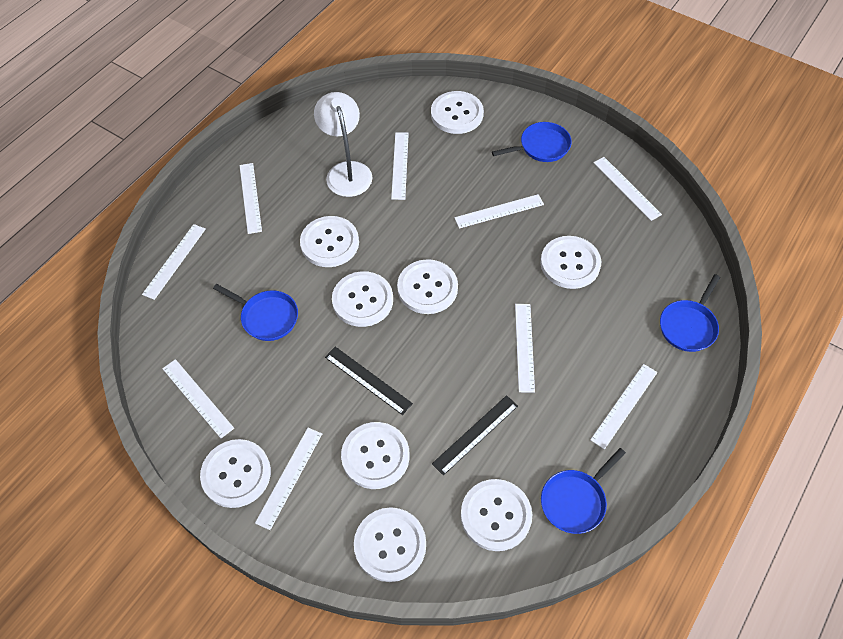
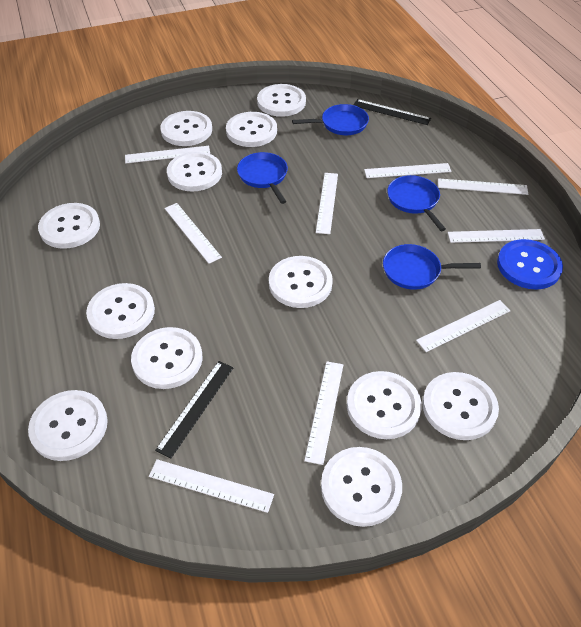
blue button: none = 0 -> [497,239,563,290] = 1
white button: [200,439,271,508] [300,216,359,267] [332,271,393,327] [341,422,410,489] [354,507,426,582] [397,259,458,314] [431,91,484,134] [461,479,532,551] [540,236,601,289] = 9 -> [28,390,108,461] [38,203,100,249] [86,283,155,339] [131,327,203,389] [160,111,212,146] [167,152,222,192] [226,112,277,147] [257,84,306,117] [269,256,333,308] [321,447,402,527] [347,371,422,439] [422,372,499,440] = 12
white lamp: [314,92,373,197] = 1 -> none = 0

